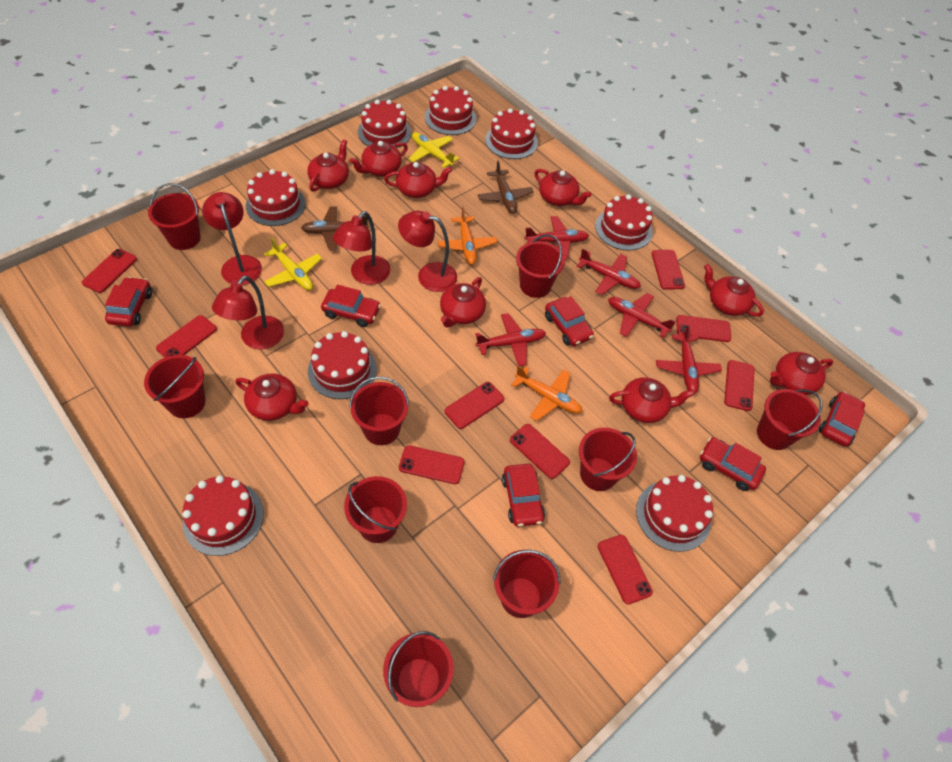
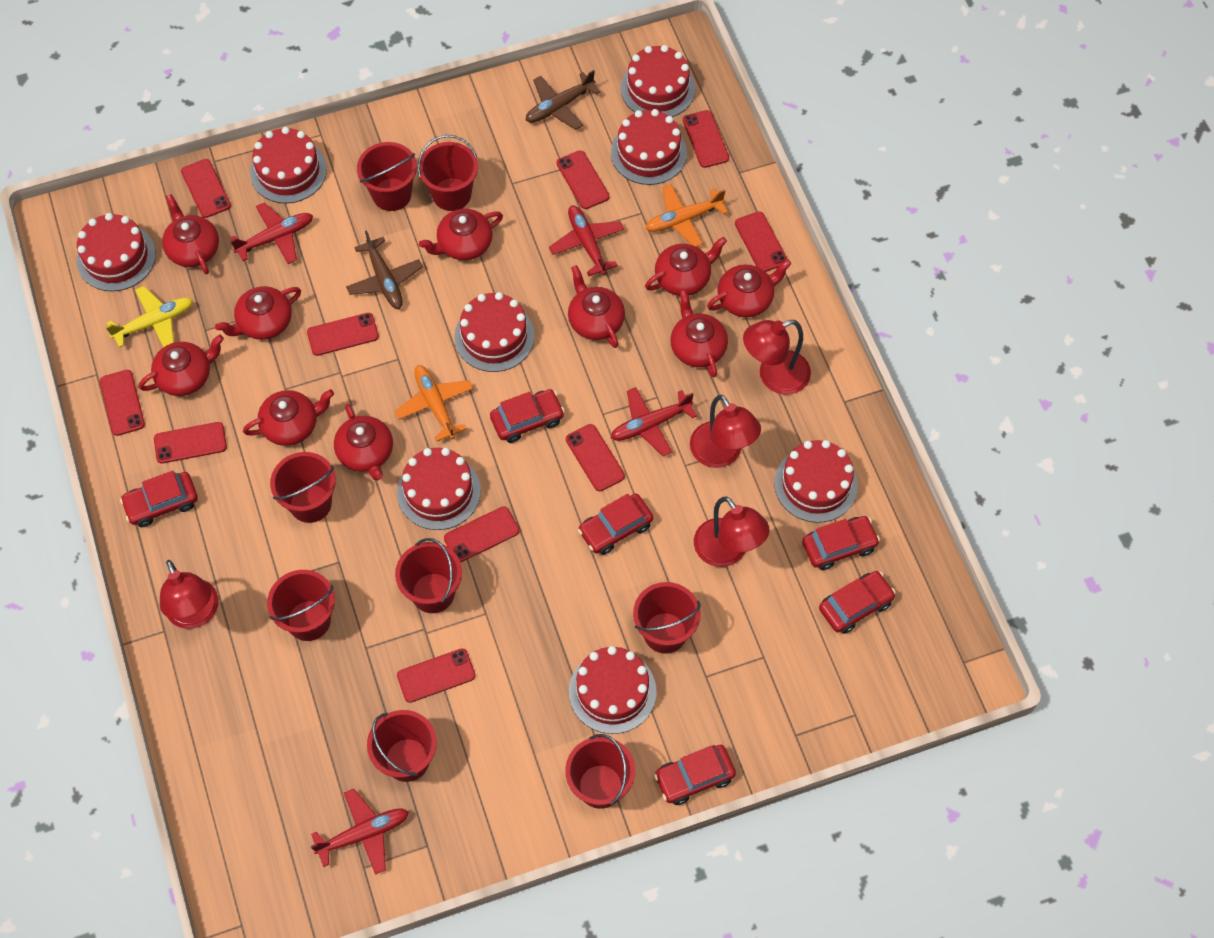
red bucket: [144,355,206,418] [148,183,201,250] [344,476,407,543] [349,376,409,445] [383,631,454,707] [493,550,560,618] [516,234,565,298] [579,428,637,491] [757,389,823,450] = 9 -> [267,570,335,641] [270,452,336,523] [357,142,417,211] [367,710,437,782] [395,538,462,613] [417,135,478,211] [565,734,635,809] [633,582,701,654] = 8
red phone: [82,249,137,293] [156,315,217,357] [399,445,464,484] [445,382,504,429] [510,424,570,479] [598,535,653,605] [652,250,685,290] [676,315,731,342] [724,360,755,411] = 9 -> [100,370,145,436] [154,422,227,464] [181,159,231,218] [307,313,379,356] [397,648,475,703] [444,506,519,562] [557,150,609,209] [566,424,625,491] [683,110,729,168] [735,211,787,272] = 10
red plane: [475,313,546,366] [524,216,589,259] [577,248,641,295] [608,293,675,338] [656,325,722,394] = 5 -> [230,202,313,264] [311,789,409,875] [549,205,624,276] [611,387,697,457] = 4
red teapot: [235,373,309,421] [307,139,349,192] [350,141,408,176] [384,162,452,198] [440,277,486,327] [535,169,591,206] [609,377,694,423] [704,264,764,316] [770,352,833,395] = 9 -> [139,335,224,396] [162,194,219,274] [215,286,301,340] [243,389,334,446] [334,404,393,481] [419,209,503,260] [568,265,625,348] [645,237,727,296] [671,290,728,377] [707,259,791,317] = 10
yellow plane: [264,237,322,290] [409,132,460,168] = 2 -> [106,286,193,348] = 1

